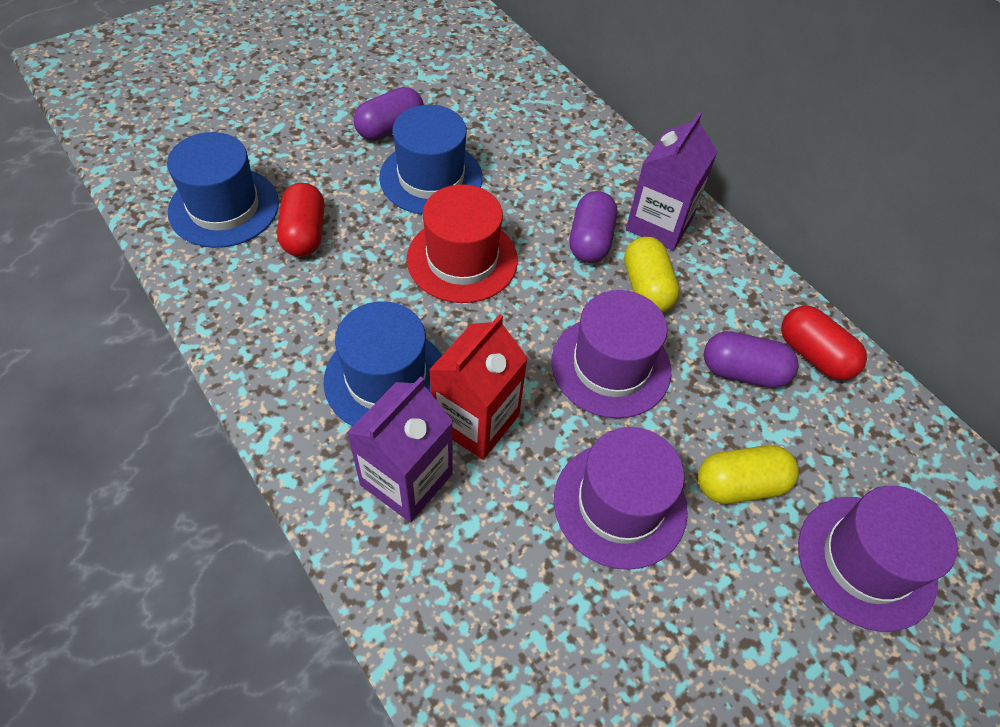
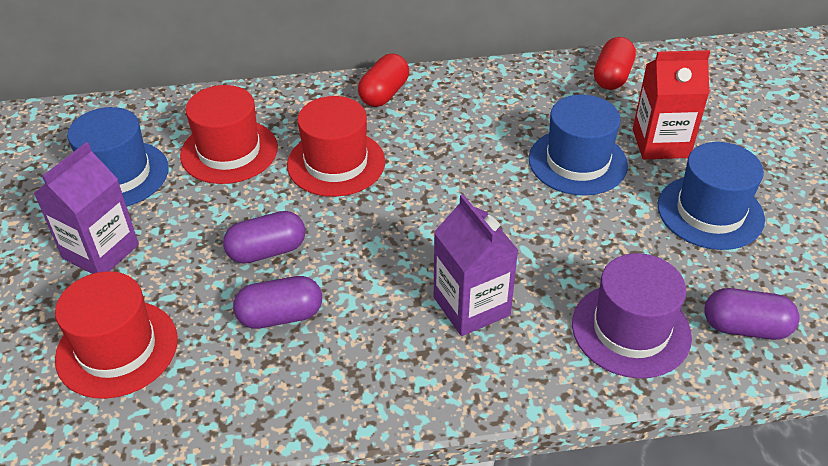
purple hat: [551,290,671,418] [554,427,688,570] [798,486,958,632] = 3 -> [572,253,692,378] = 1
red hat: [407,184,518,303] = 1 -> [55,271,178,399] [180,85,278,184] [287,96,385,197] = 3
yellow capsule: [624,237,680,313] [698,445,799,504] = 2 -> none = 0

